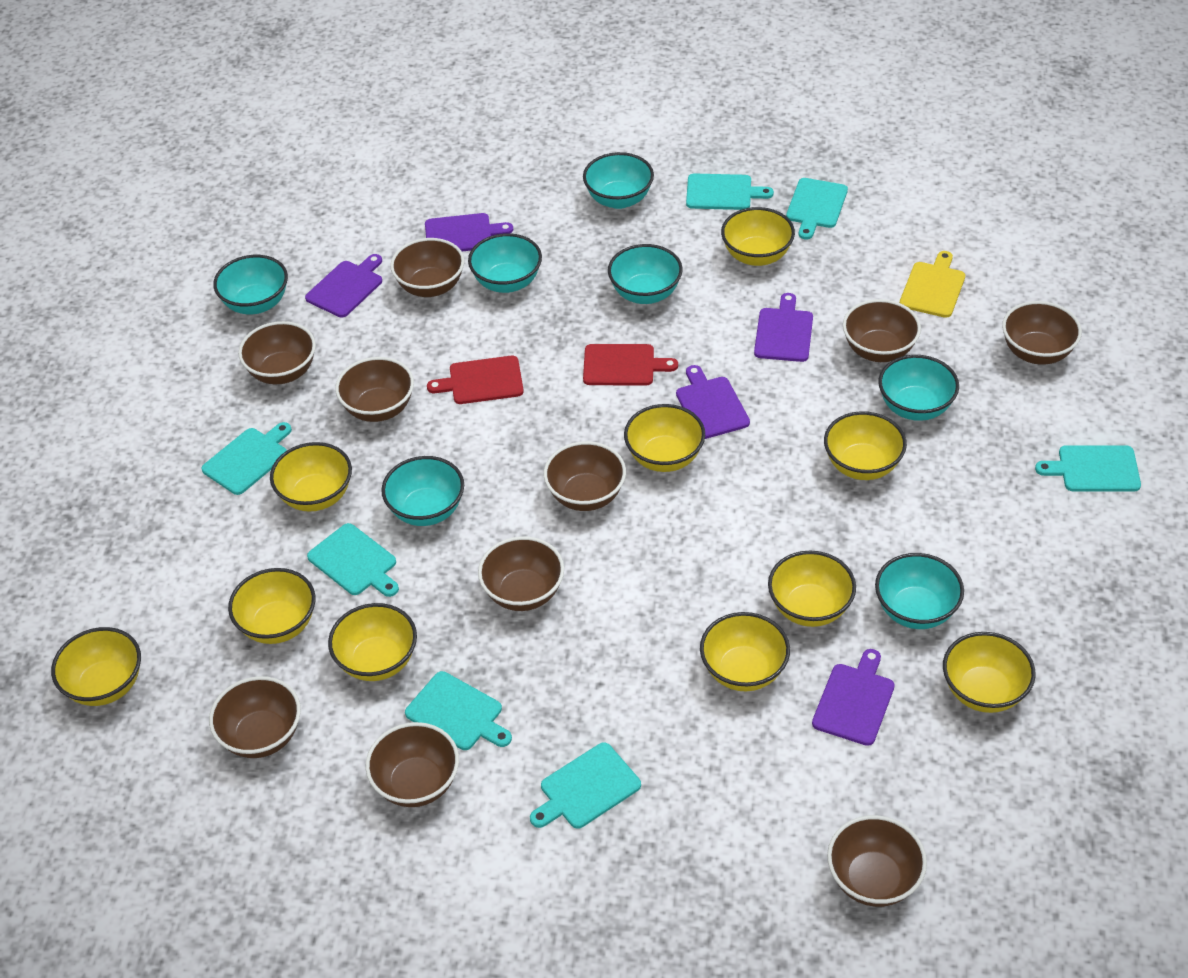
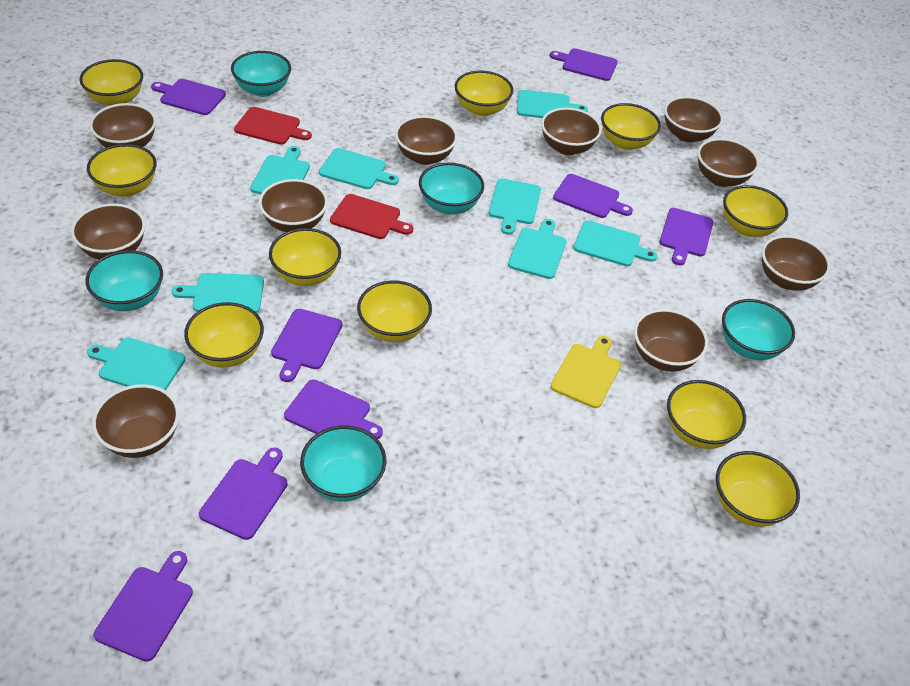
purple cutting board: [305,254,382,318] [425,213,513,251] [676,365,750,439] [754,293,813,362] [812,649,895,746] = 5 -> [94,551,193,662] [151,79,226,115] [199,448,288,540] [271,309,342,382] [284,379,383,439] [550,48,618,81] [553,174,633,218] [659,208,714,265] = 8
turquoise bowl: [213,255,288,314] [381,456,464,526] [468,233,542,293] [583,152,654,209] [608,244,683,304] [875,553,964,629] [879,355,959,421] = 7 -> [85,250,163,311] [231,51,291,97] [300,425,386,502] [419,162,484,215] [722,299,795,360] = 5
turquoise cutting board: [201,422,292,495] [307,523,399,597] [405,671,512,750] [530,742,641,829] [686,174,774,210] [786,178,848,239] [1035,445,1141,492] = 7 -> [87,338,186,390] [172,273,264,313] [250,146,310,194] [319,148,399,189] [489,178,541,235] [508,219,567,279] [517,90,588,118] [574,221,657,266] = 8

